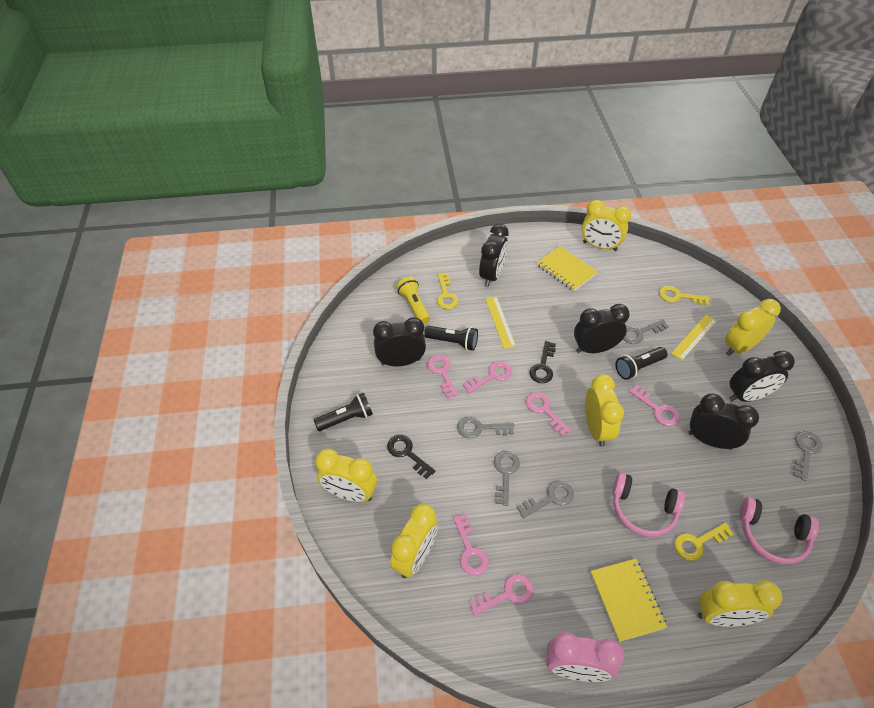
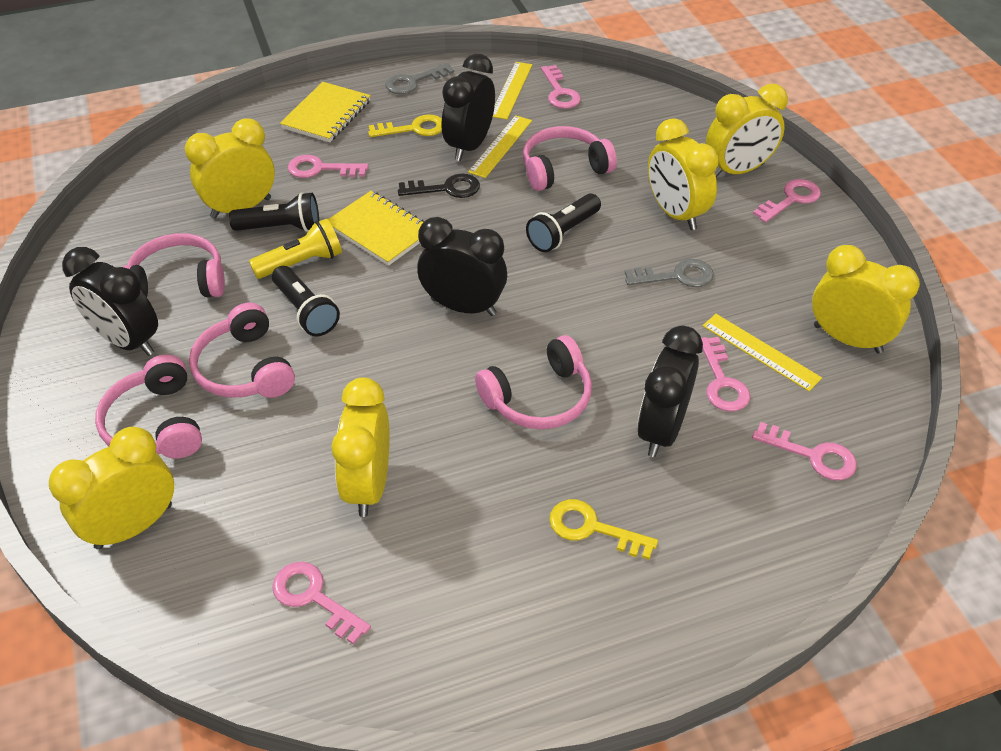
black clock: [373,317,426,366] [479,224,509,287] [574,304,630,353] [689,393,759,450] [729,351,795,402] = 5 -> [62,247,158,356] [417,217,507,316] [442,54,495,161] [637,326,703,457] = 4
black key: [387,435,436,479] [529,341,556,383] = 2 -> [398,174,480,198] = 1
grey key: [457,417,514,438] [494,451,520,506] [517,481,574,519] [623,319,669,344] [793,431,822,481] = 5 -> [385,63,454,94] [625,259,714,287] = 2
pink clock: [546,632,624,682] = 1 -> none = 0
pink headphones: [613,472,685,537] [740,497,819,565] = 2 -> [95,355,202,459] [122,233,225,297] [189,303,295,398] [475,335,592,429] [523,126,617,191] = 5
yellow key: [437,273,458,309] [659,286,710,305] [674,523,733,561] = 3 -> [368,114,442,137] [549,499,658,560] = 2
yellow ruler: [485,296,516,349] [671,315,717,360] = 2 -> [468,115,532,178] [493,62,532,120] [703,314,822,391] = 3

